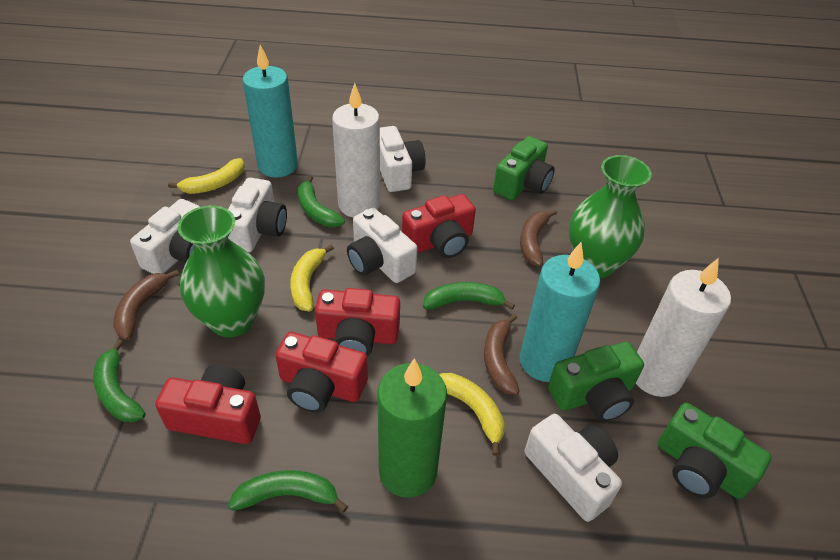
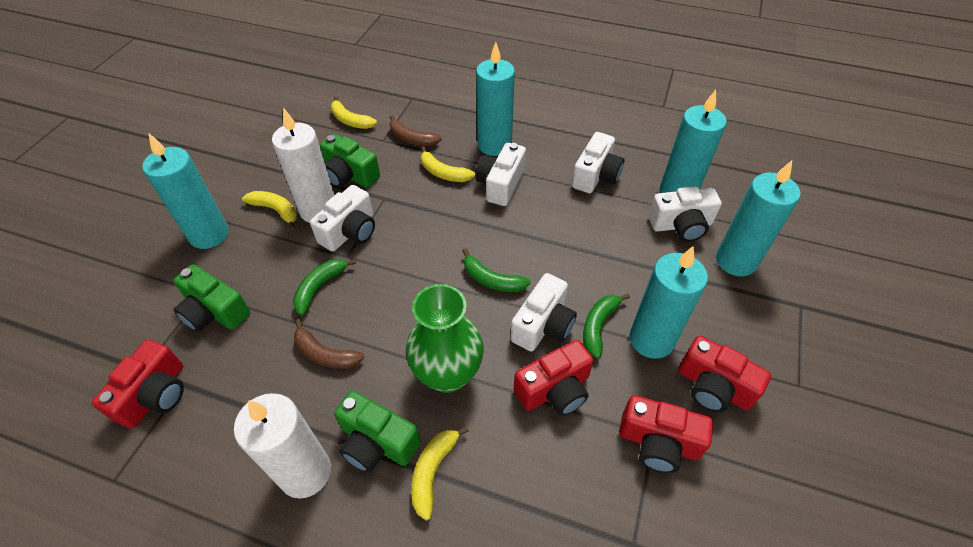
brown banana: [113,270,179,340] [484,314,520,395] [520,210,557,266] = 3 -> [294,319,365,369] [390,115,442,146] = 2
green banana: [93,340,146,422] [228,470,348,512] [298,175,345,227] [423,282,515,309] = 4 -> [293,259,356,316] [463,248,531,292] [583,293,630,359] = 3
green candle: [377,359,447,498] = 1 -> none = 0
green vase: [178,205,265,337] [569,155,652,278] = 2 -> [406,284,484,393] = 1
turquoise candle: [243,45,298,178] [520,242,600,382] = 2 -> [142,134,229,249] [476,42,515,156] [629,246,708,359] [660,90,727,193] [716,161,800,276] = 5
yellow banana: [168,158,244,194] [290,244,334,312] [439,373,505,456] = 3 -> [242,191,297,230] [331,96,377,129] [411,426,469,521] [421,146,475,182] = 4

